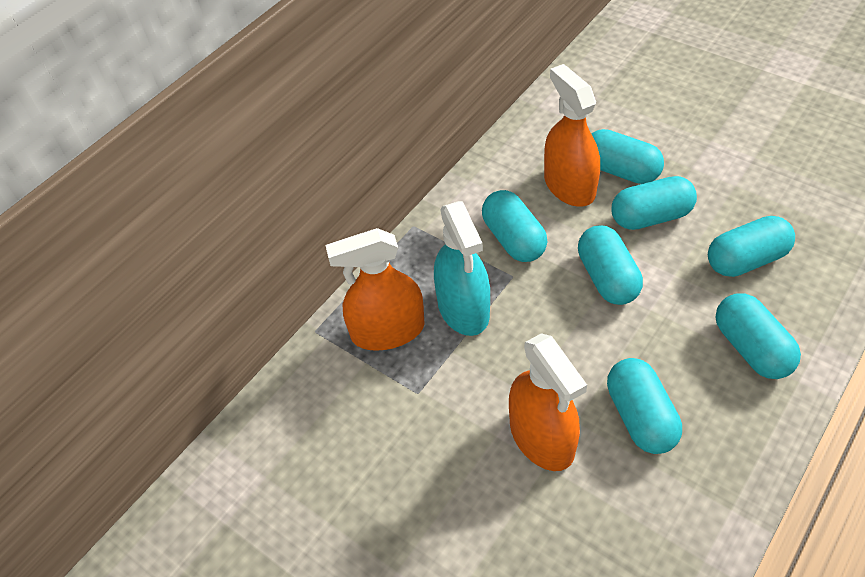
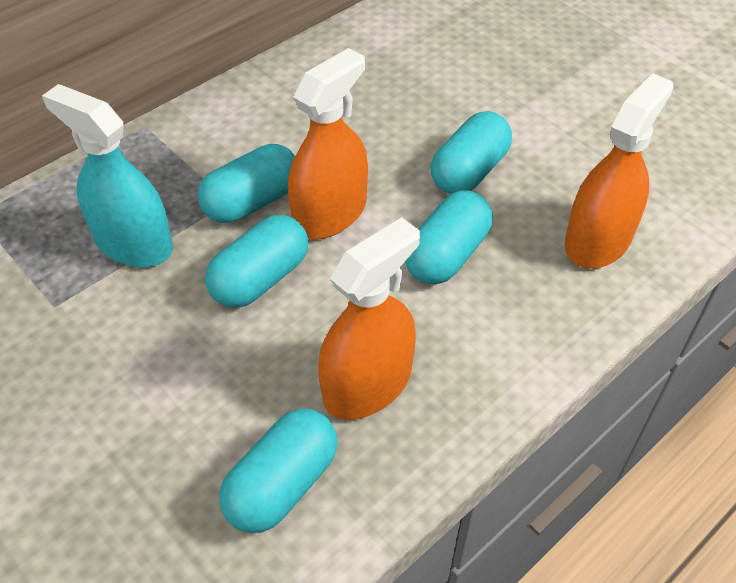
turquoise capsule: [482,190,547,262] [578,226,643,305] [591,129,664,184] [607,358,682,454] [611,176,697,230] [708,216,795,277] [715,293,801,379] = 7 -> [198,144,295,223] [205,214,308,308] [219,409,338,533] [405,190,492,284] [431,111,512,194] = 5

